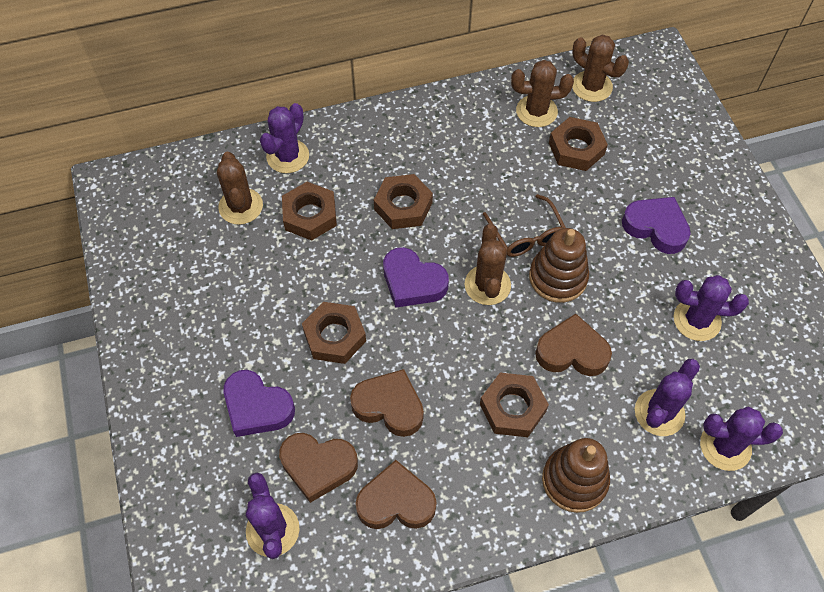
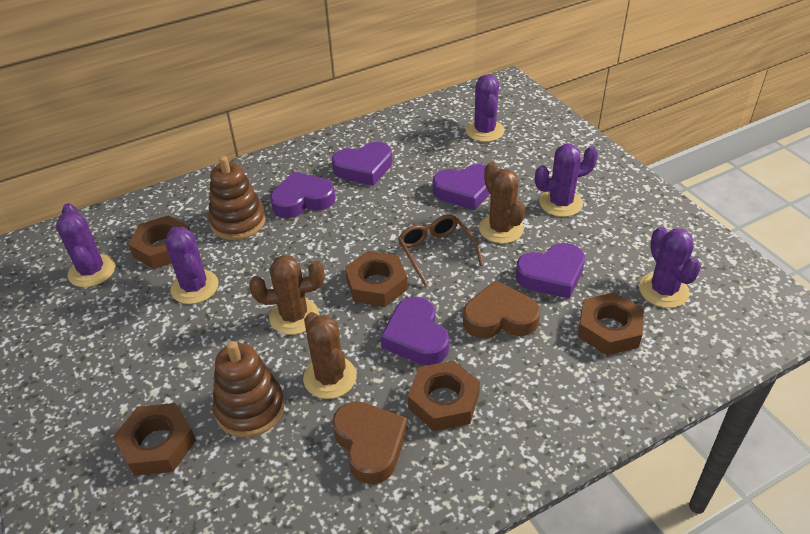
brown cactus: [217,152,263,225] [465,224,511,305] [511,60,574,127] [572,35,629,102] = 4 -> [249,255,324,335] [303,312,357,399] [479,162,525,244] = 3
brown heart: [279,433,358,503] [350,369,424,437] [355,460,437,529] [535,314,612,376] = 4 -> [332,401,408,484] [463,280,540,339] = 2
purple heart: [223,370,295,437] [383,247,449,308] [622,197,691,254] = 3 -> [270,172,335,218] [332,142,392,186] [381,297,449,365] [433,164,490,210] [515,243,585,299] = 5

